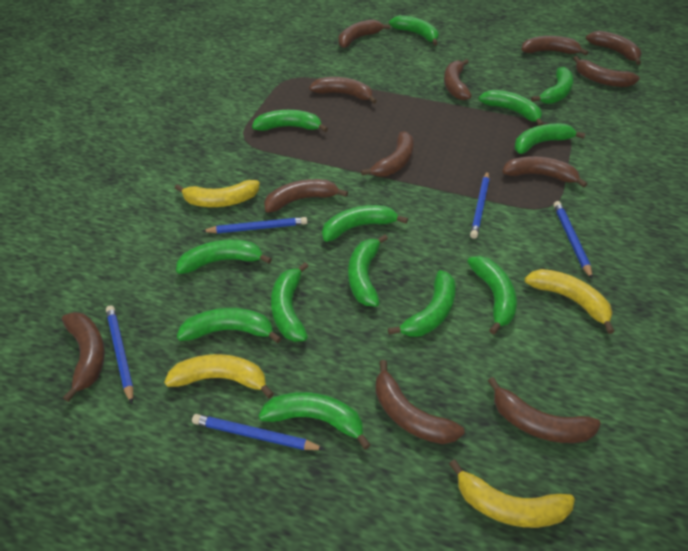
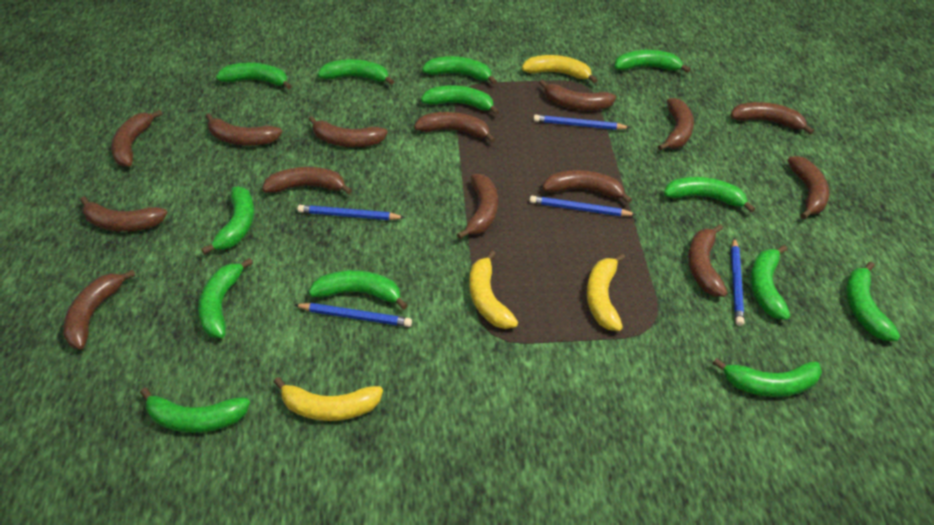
brown banana: [62,312,105,402] [264,179,348,213] [309,77,377,104] [338,20,391,48] [361,131,414,177] [376,360,465,444] [444,59,471,100] [488,377,601,443] [502,156,587,188] [522,36,589,55] [573,56,640,87] [586,31,642,65] = 12 -> [63,270,136,349] [80,197,167,232] [111,110,162,167] [206,113,282,146] [262,167,352,194] [309,116,388,147] [414,112,496,143] [457,174,498,239] [539,80,616,110] [543,170,632,203] [658,98,694,151] [688,224,727,297] [730,102,814,134] [787,156,829,219] = 14

